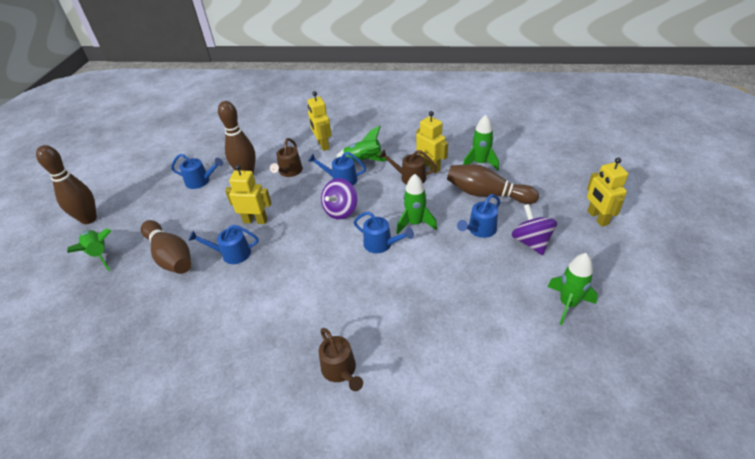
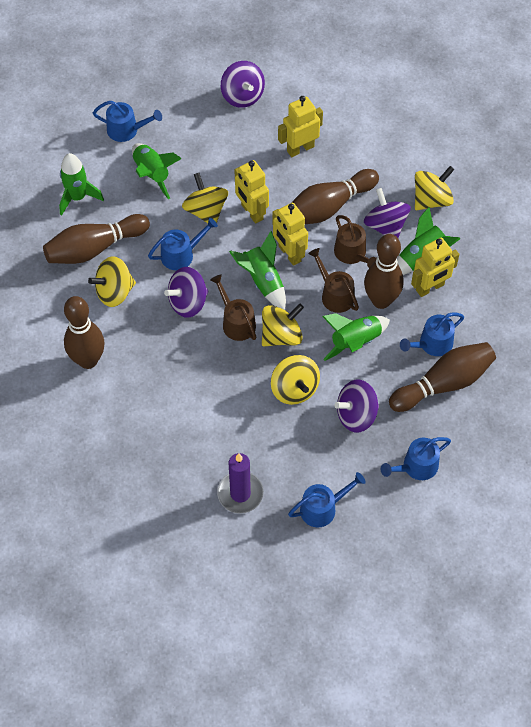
brown bowling pin: [36,145,97,224] [141,220,191,274] [218,101,256,175] [447,164,539,204] = 4 -> [43,214,150,264] [64,296,105,369] [292,169,379,224] [364,234,403,309] [389,342,496,412] = 5
purple candle: none = 0 -> [217,453,264,514] = 1
purple spinning top: [321,178,357,219] [512,204,557,255] = 2 -> [164,267,208,318] [221,61,265,108] [334,379,379,433] [364,188,411,238] = 4
yellow spinning top: none = 0 -> [88,256,136,307] [182,173,228,223] [262,303,304,346] [271,355,320,405] [415,166,454,210] = 5

